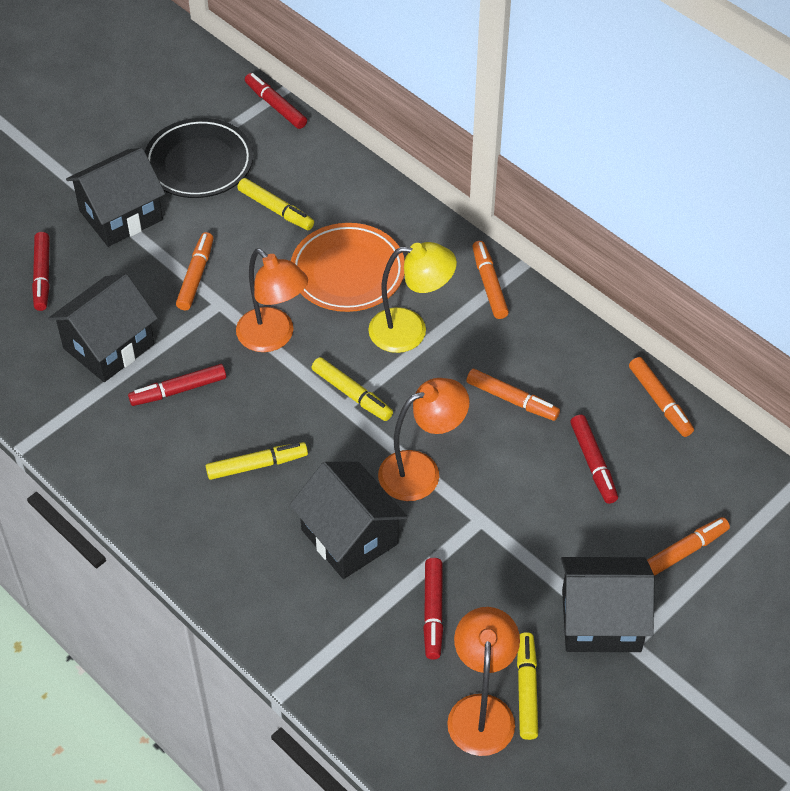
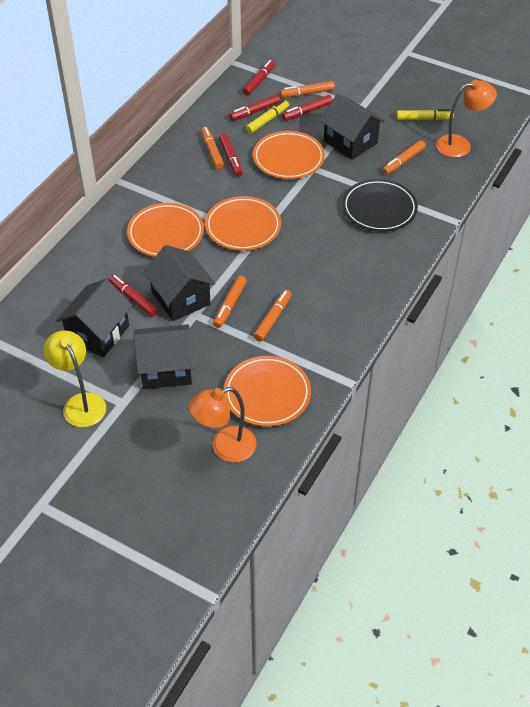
orange lamp: [236,249,308,352] [378,378,469,501] [447,607,520,756] = 3 -> [189,387,257,462] [436,80,497,158] = 2
orange plate: [291,223,405,312] = 1 -> [127,203,204,257] [205,196,281,251] [224,356,311,427] [253,131,325,179] = 4
yellow marker: [206,442,308,480] [237,178,314,230] [312,357,393,421] [517,632,538,740] = 4 -> [246,100,289,134] [396,109,454,120] = 2

